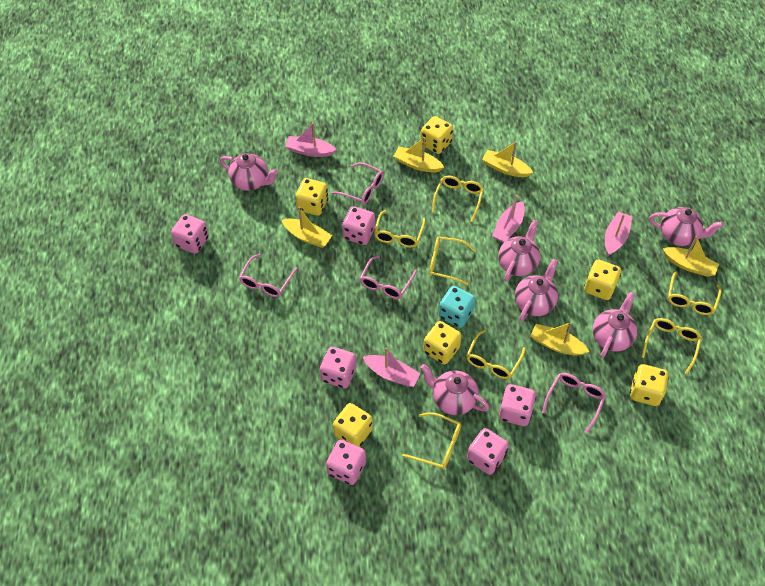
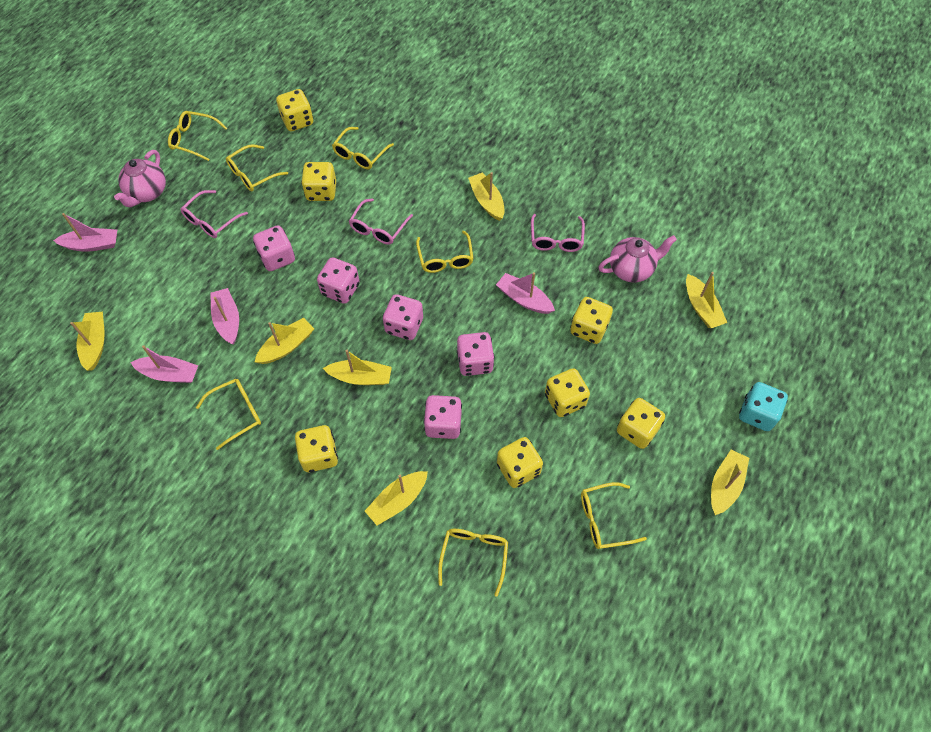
pink dice: [171,214,209,254] [320,347,356,388] [326,440,366,485] [342,206,375,245] [467,428,509,475] [499,384,536,426] = 6 -> [253,226,295,271] [317,258,360,304] [383,294,423,340] [424,395,462,439] [457,332,495,376] = 5
pink glasses: [239,254,298,297] [331,163,384,205] [360,255,417,299] [542,373,606,434] = 4 -> [181,190,248,238] [349,198,413,245] [531,214,585,252] = 3
pink teapot: [220,153,278,191] [420,364,489,415] [498,220,540,282] [515,259,558,321] [593,292,637,358] [649,207,723,246] = 6 -> [114,150,166,207] [598,235,677,283] = 2
yellow boat: [282,207,332,248] [394,137,444,173] [482,141,533,177] [531,322,589,356] [663,236,719,277] = 5 -> [70,312,105,371] [255,318,314,364] [323,350,392,385] [365,471,428,526] [468,172,504,221] [686,272,727,328] [711,450,749,515] = 7
yellow dice: [295,178,328,216] [333,403,373,447] [421,116,453,154] [423,321,462,364] [584,260,621,300] [630,364,669,406] = 6 -> [276,89,313,131] [295,425,338,472] [301,162,336,201] [497,437,543,488] [545,368,590,417] [570,297,613,344] [617,398,665,449] = 7

